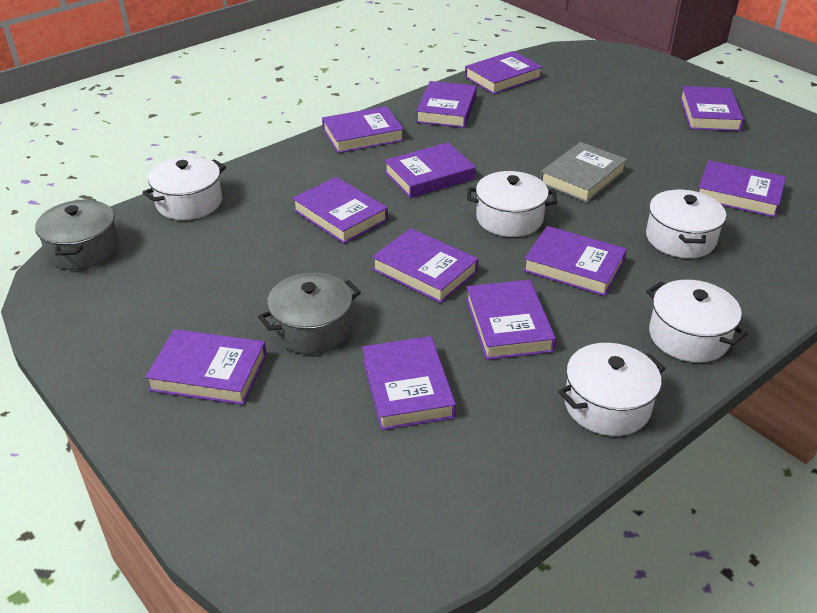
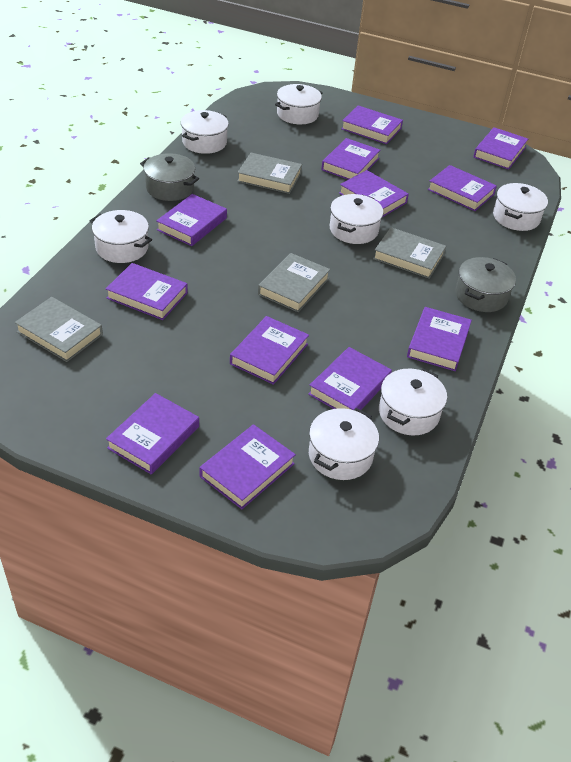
grey book: [540,142,627,203] = 1 -> [15,297,103,362] [237,153,302,194] [258,253,330,312] [373,227,446,279] = 4
white pot: [142,156,226,220] [467,171,557,237] [558,343,666,436] [646,189,726,258] [646,280,748,362] = 5 -> [90,210,152,263] [181,110,229,154] [275,84,323,124] [309,408,379,480] [330,194,383,244] [379,368,447,435] [493,183,548,231] = 7

